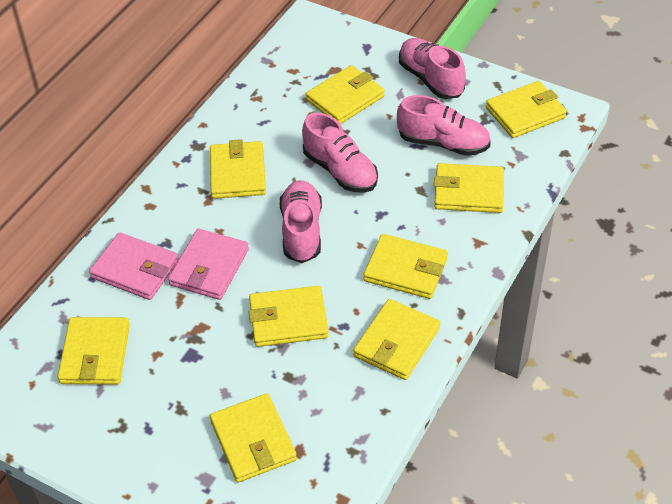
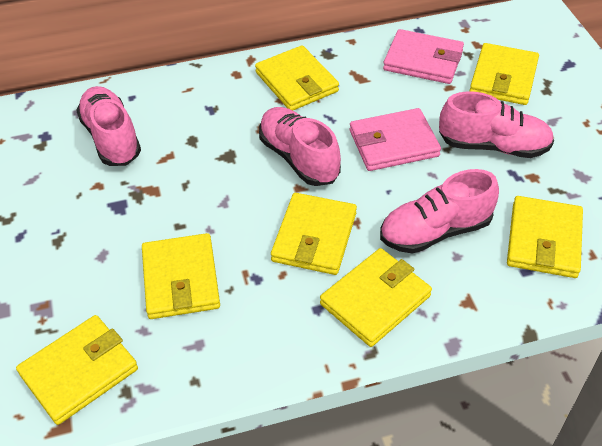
yellow wallet: [58,317,130,385] [210,139,266,199] [210,393,297,482] [249,286,329,347] [306,65,385,124] [353,299,440,380] [364,234,448,299] [434,163,504,213] [486,81,567,138] = 9 -> [16,315,138,425] [142,233,220,319] [255,45,339,110] [271,193,357,275] [320,248,432,347] [469,43,539,105] [507,196,583,278] = 7

